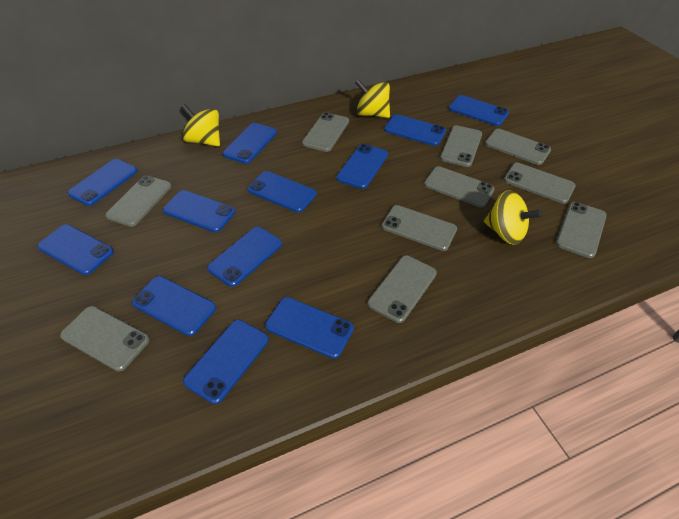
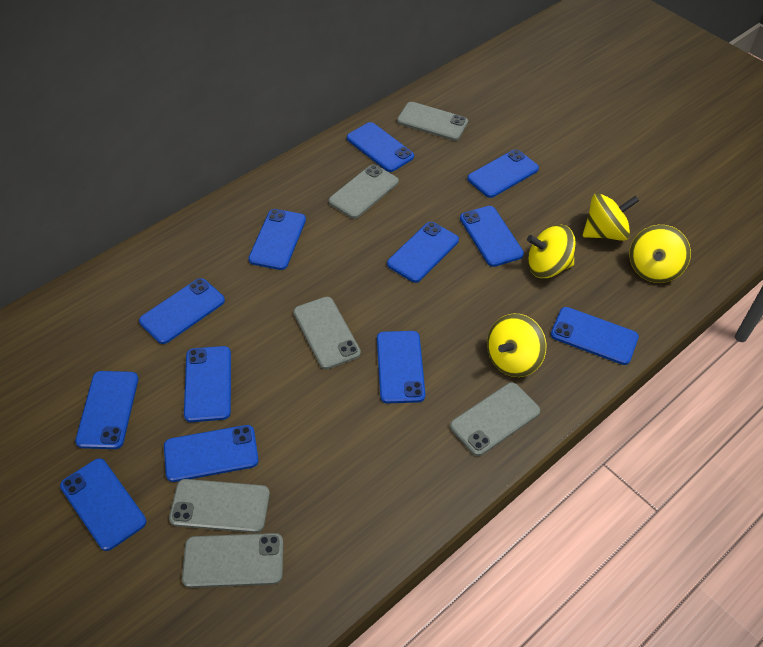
grey phone: [60,306,150,371] [105,176,172,227] [302,112,349,152] [368,255,437,323] [382,205,457,251] [424,166,495,208] [440,125,482,167] [485,129,551,165] [504,163,576,204] [556,202,607,258] = 10 -> [169,479,270,533] [182,533,283,588] [293,297,361,369] [329,164,399,219] [397,102,468,141] [450,382,540,456] = 6
yellow spinning top: [181,104,220,146] [355,79,390,118] [484,190,542,245] = 3 -> [487,314,546,377] [527,225,576,278] [583,193,639,241] [629,225,691,283] = 4

